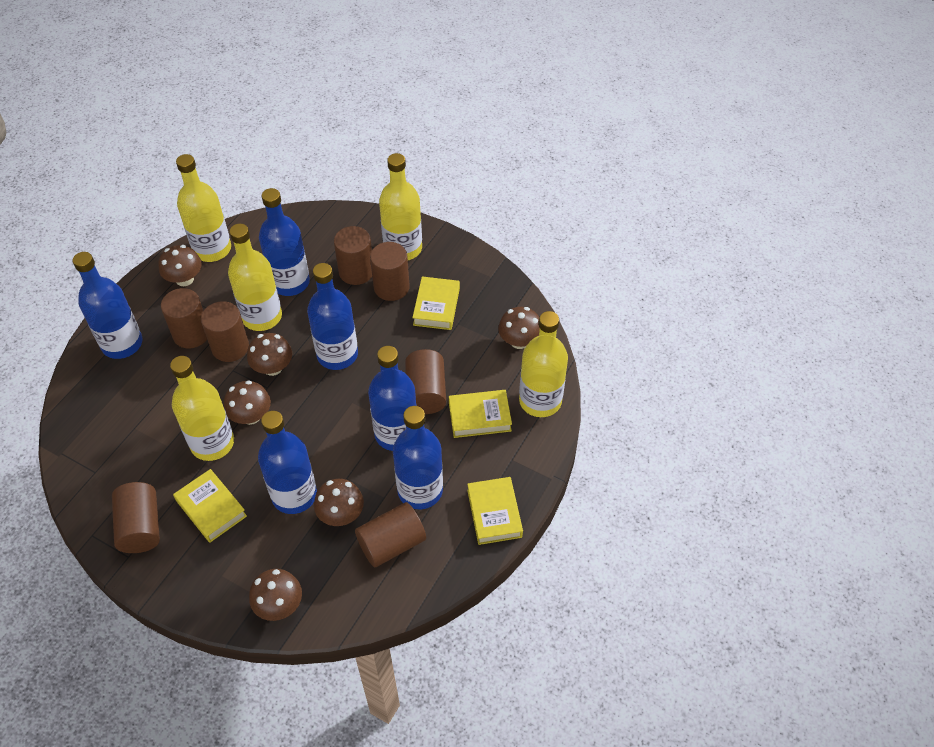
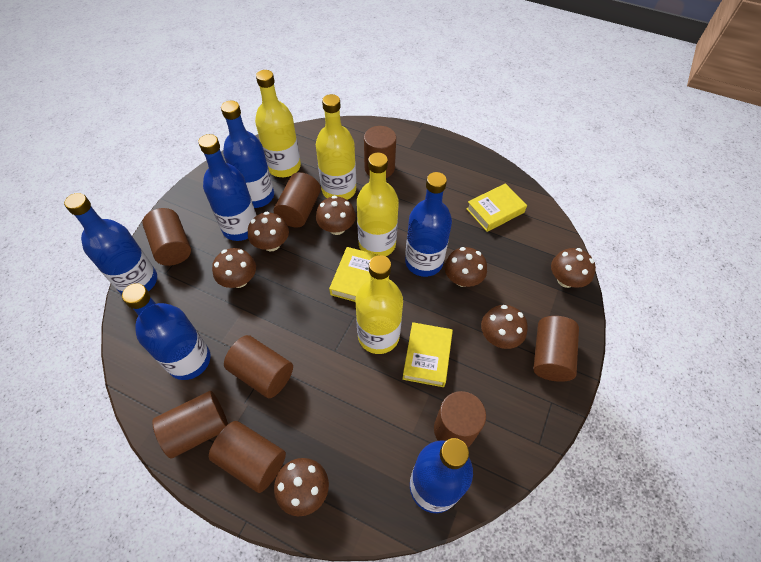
brown cylinder: [112,482,160,553] [161,288,207,348] [201,301,249,362] [334,226,372,285] [355,502,426,567] [370,242,410,301] [405,349,446,414] = 7 -> [142,208,191,266] [152,391,228,458] [209,421,286,493] [224,335,293,398] [274,172,321,228] [364,126,396,178] [434,391,486,447] [533,316,579,382] = 8
brown mushroom: [158,245,202,286] [224,380,271,425] [247,333,292,376] [249,569,302,621] [314,479,364,526] [498,307,540,349] = 6 -> [212,248,256,288] [248,212,289,251] [274,458,329,516] [316,196,356,235] [445,247,487,287] [481,305,528,349] [551,248,596,288] = 7
yellow book: [173,469,247,543] [412,277,460,330] [449,390,512,438] [467,477,523,545] = 4 -> [329,247,377,302] [402,322,453,387] [466,183,527,232] = 3
yellow bottle: [170,356,234,461] [176,154,231,262] [228,224,282,331] [379,153,422,260] [519,311,568,417] = 5 -> [255,70,301,177] [316,94,356,200] [356,255,403,354] [357,153,399,256] = 4

